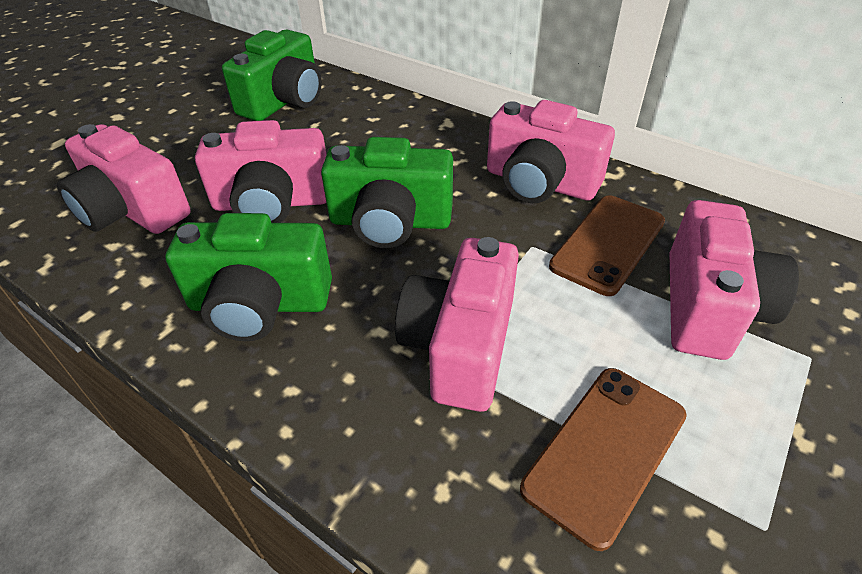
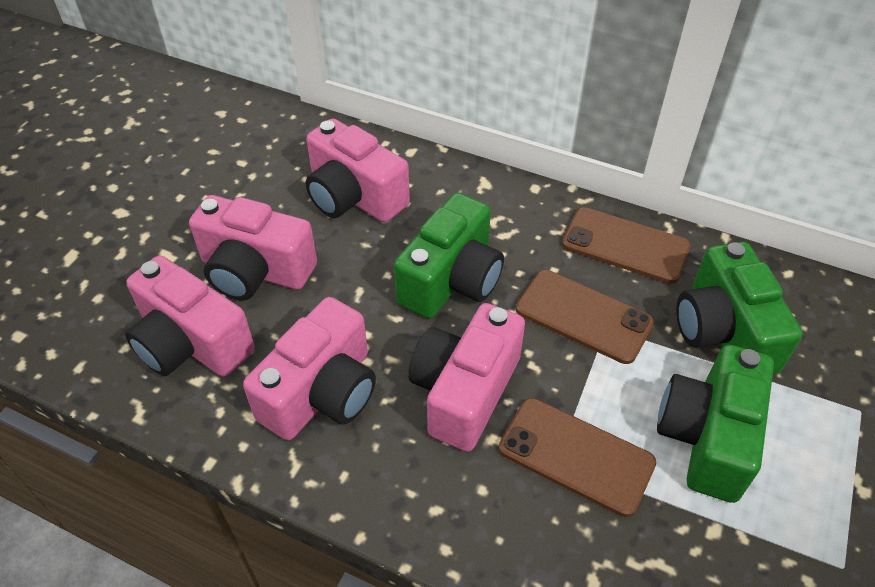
brown phone: [520,368,687,551] [549,195,665,296] = 2 -> [499,398,656,517] [516,270,654,364] [562,207,691,284] = 3

